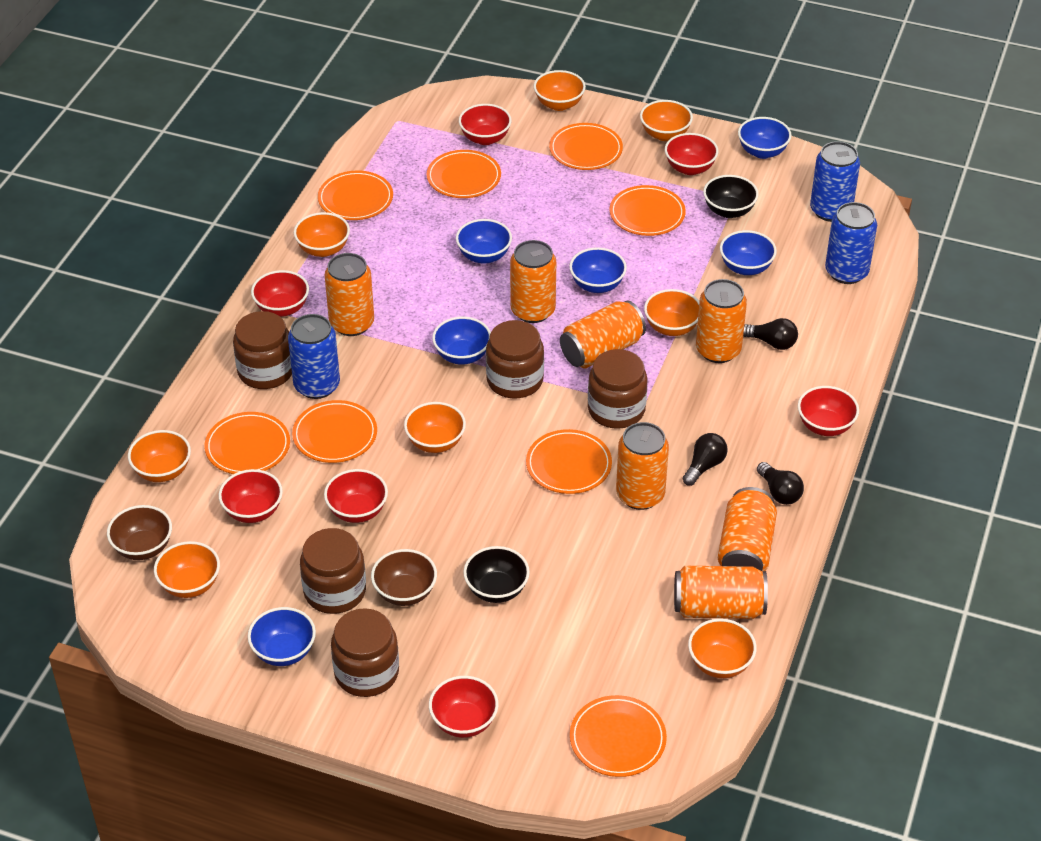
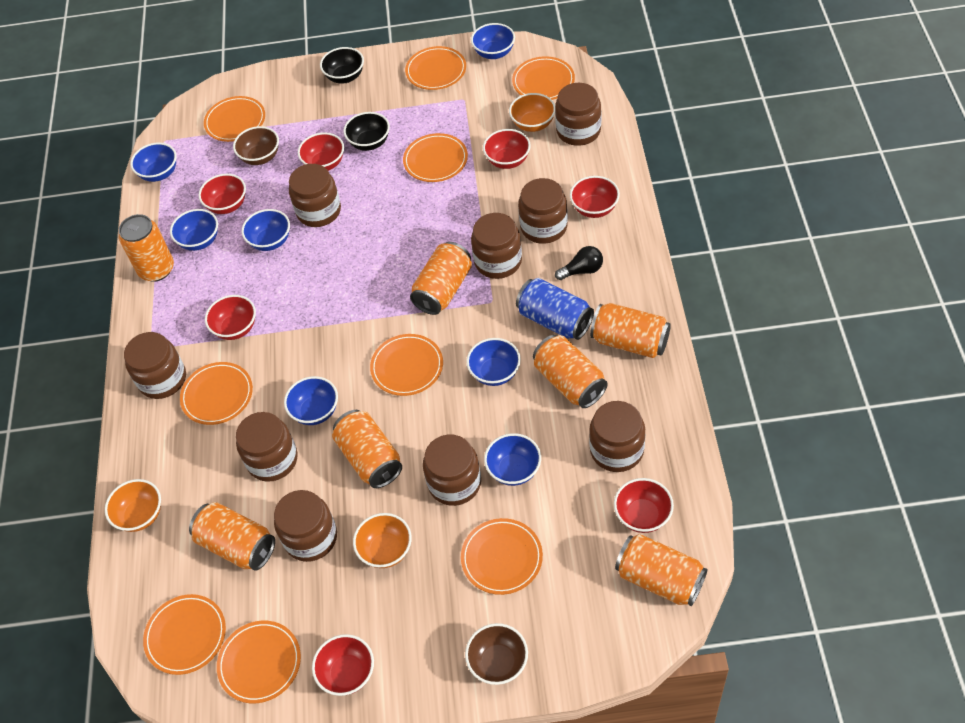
black light bulb: [682,433,728,486] [743,318,798,350] [757,462,804,505] = 3 -> [555,246,603,280] = 1
blue bowl: [248,607,316,666] [432,317,491,365] [456,219,512,264] [569,247,627,293] [720,230,777,275] [738,117,792,159] = 6 -> [130,143,177,182] [170,209,218,251] [241,209,290,251] [284,376,338,425] [466,338,521,386] [471,23,515,59] [484,433,541,486] = 7
blue can: [288,314,340,399] [810,141,860,222] [825,202,877,284] = 3 -> [516,278,594,340] = 1
brown jar: [233,311,292,389] [300,528,366,614] [331,608,399,697] [486,320,544,398] [588,349,648,429] = 5 -> [124,332,186,399] [236,412,298,482] [274,490,337,562] [289,164,341,227] [423,435,481,506] [471,213,522,279] [518,178,568,244] [555,83,601,146] [589,401,645,472] = 9
orange bowl: [128,430,191,482] [154,541,220,598] [294,212,350,257] [404,402,466,453] [534,70,586,111] [640,100,693,141] [644,289,700,336] [688,619,757,678] = 8 -> [105,479,161,532] [353,513,412,568] [509,93,555,132] = 3
orange plate: [205,412,290,474] [292,400,377,463] [318,171,393,220] [427,150,501,198] [526,429,612,494] [549,123,623,170] [570,695,667,777] [609,185,686,236] = 8 -> [143,594,226,675] [180,362,253,425] [204,96,265,142] [217,621,301,703] [370,334,443,396] [403,133,468,182] [405,46,466,90] [461,518,543,595] [512,56,575,100] = 9

